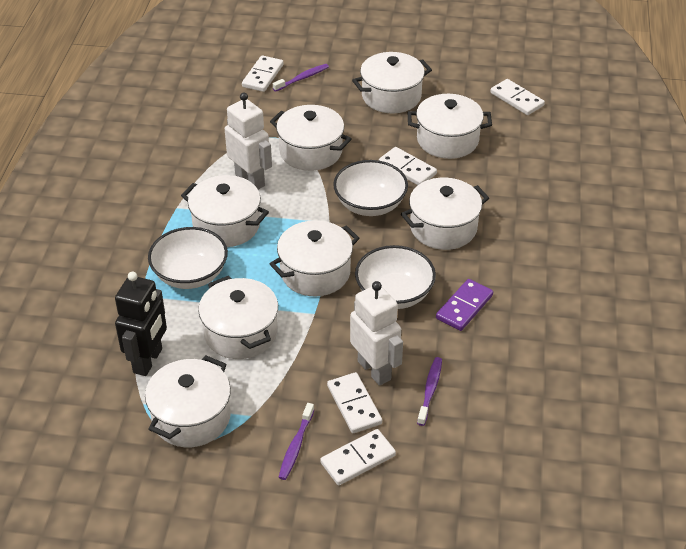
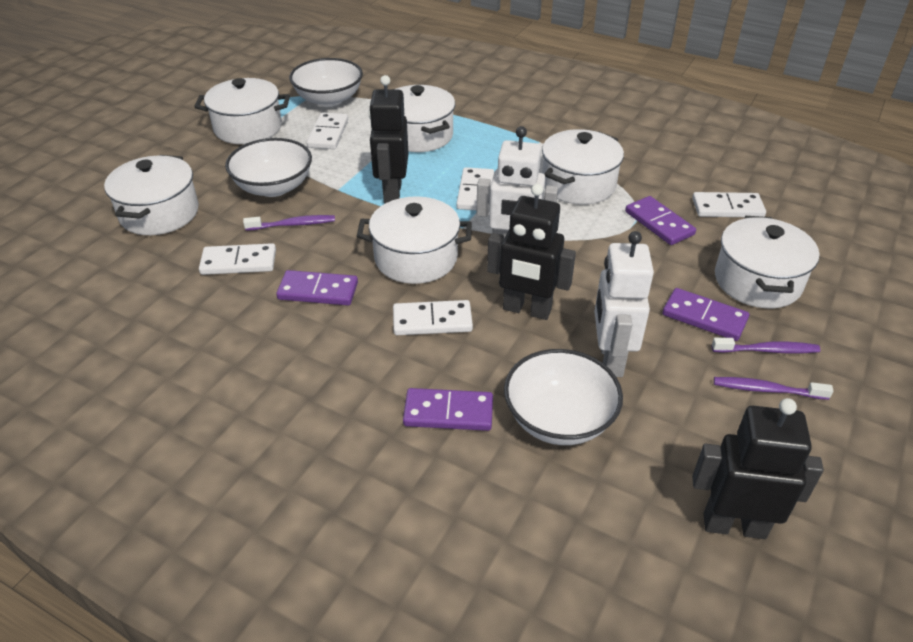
black robot: [115,272,167,376] = 1 -> [368,75,408,204] [487,184,576,320] [692,398,824,539] = 3
purple domino: [436,279,493,331] = 1 -> [276,270,358,305] [403,388,493,431] [625,196,696,245] [662,288,749,341] = 4
white pot: [145,356,231,447] [181,175,269,247] [198,276,278,359] [270,105,351,171] [270,220,359,296] [352,52,432,113] [401,178,489,250] [407,94,492,159] = 8 -> [104,155,199,235] [194,78,290,144] [357,196,472,284] [392,85,455,152] [542,129,624,205] [715,216,820,308] = 6

